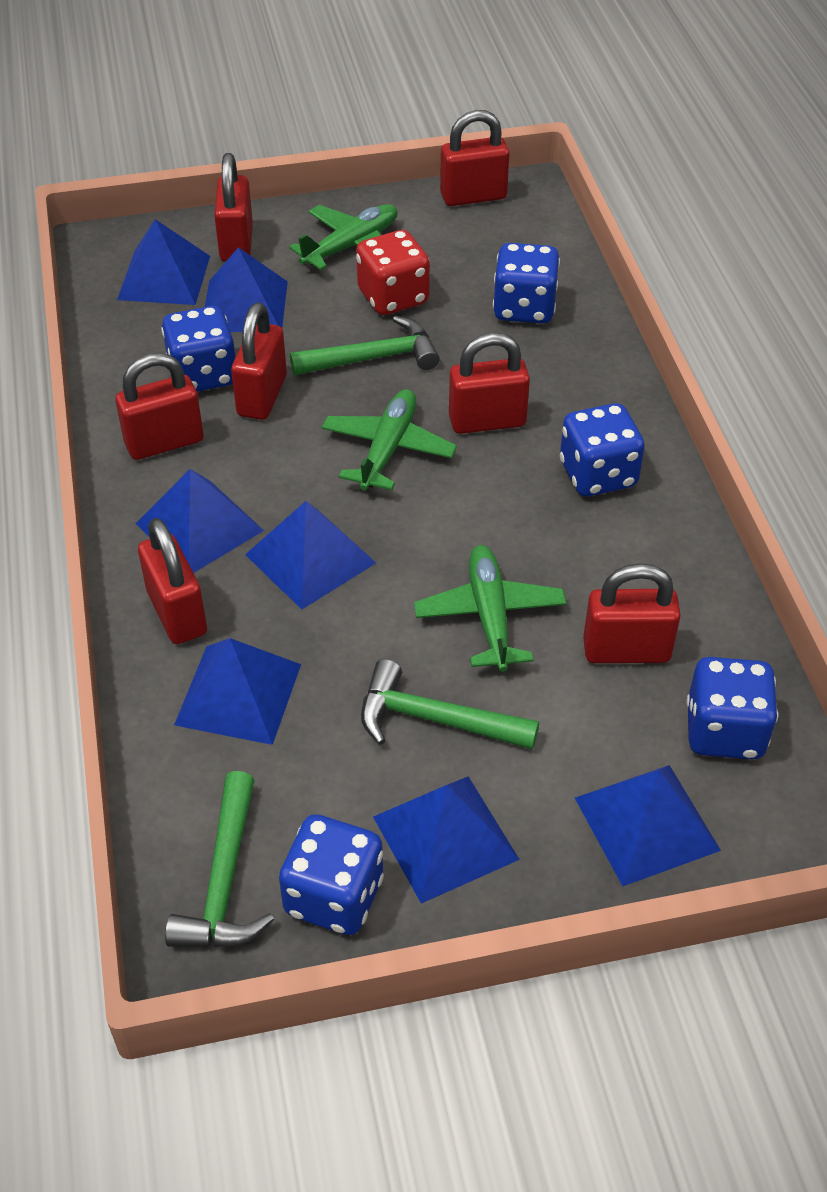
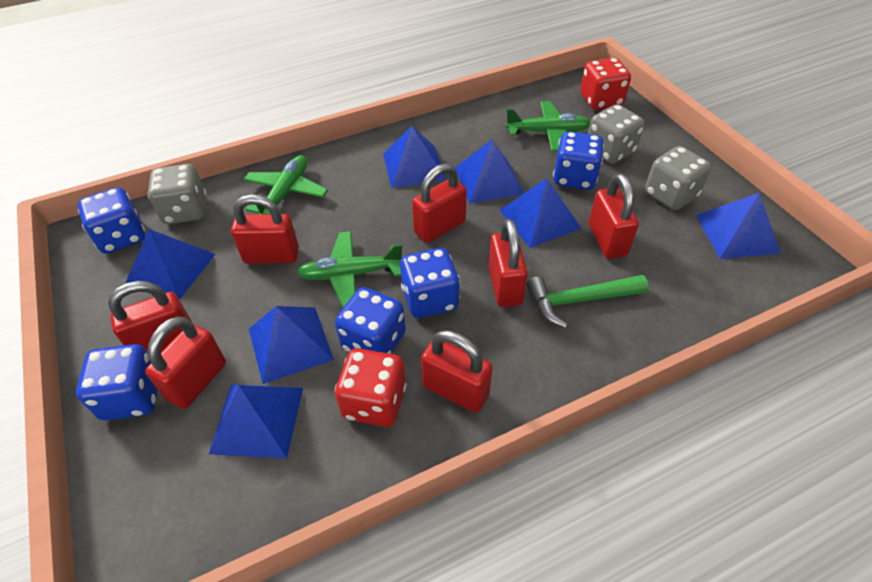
green hammer: [165,771,274,947] [290,316,440,375] [361,659,539,750] = 3 -> [526,275,648,328] = 1
grey dice: none = 0 -> [148,164,206,224] [588,104,645,164] [645,146,712,210] = 3
red dice: [356,230,430,315] = 1 -> [335,348,406,427] [580,58,631,110] = 2

